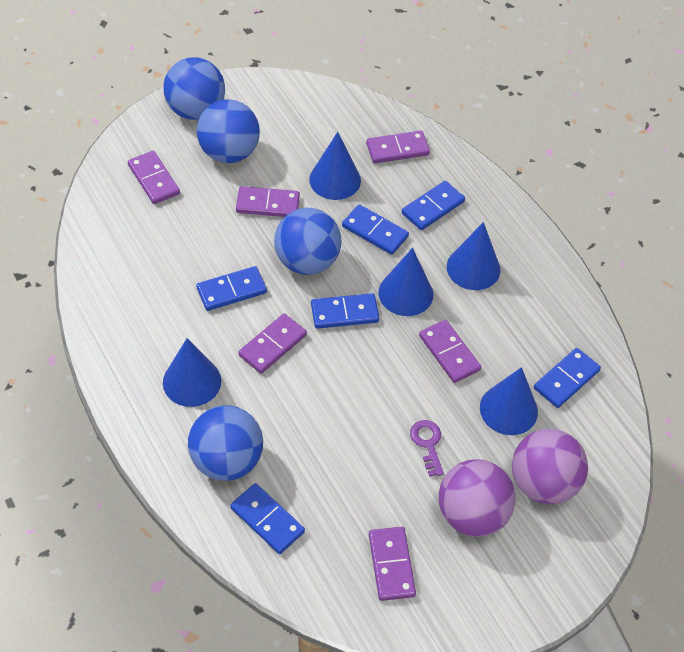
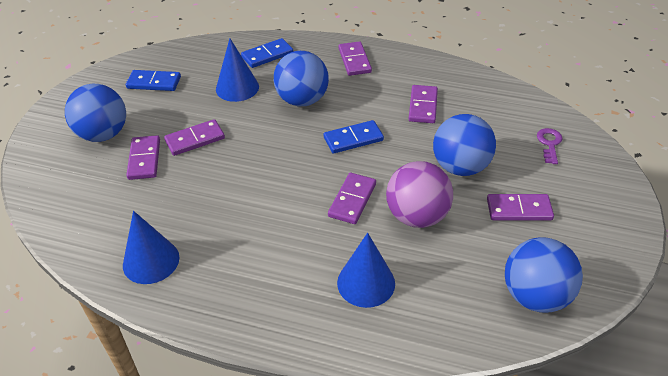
blue cone: [163,338,221,407] [309,132,361,200] [379,248,433,316] [447,222,500,290] [480,367,538,435] = 5 -> [123,211,179,284] [216,39,259,102] [337,233,395,308] = 3
blue domino: [196,266,267,311] [230,483,305,554] [311,293,379,329] [342,204,409,255] [402,181,465,230] [534,348,601,408] = 6 -> [126,70,181,91] [241,38,293,68] [324,120,384,154] = 3
purple ball: [439,460,516,537] [512,429,588,504] = 2 -> [386,161,453,228] = 1

